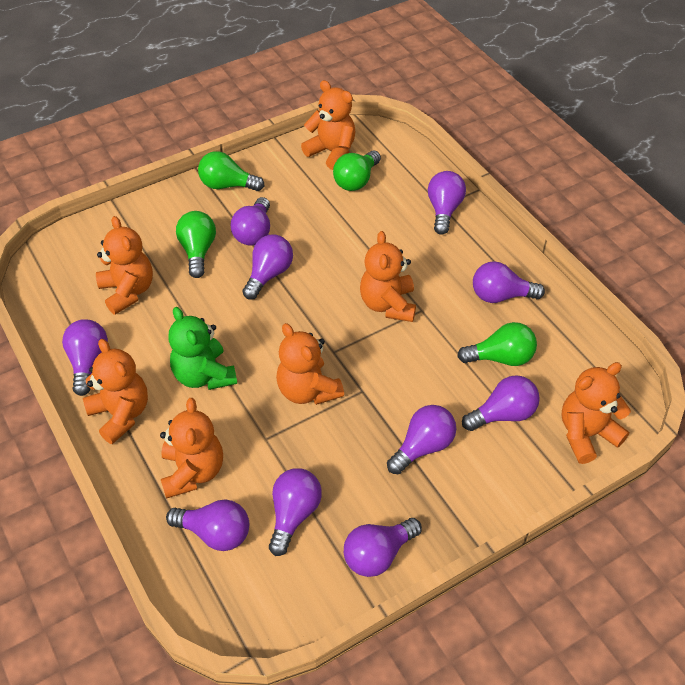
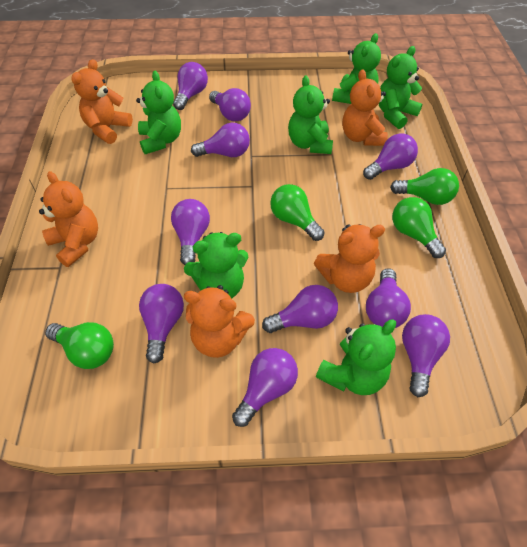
green teddy bear: [168,307,237,390] = 1 -> [136,71,181,154] [184,232,248,299] [288,76,333,154] [316,319,396,395] [332,33,381,104] [379,46,422,129] = 6
orange teddy bear: [83,339,148,444] [96,216,153,315] [160,398,223,499] [276,323,344,405] [301,80,356,170] [360,231,416,322] [561,362,631,464] = 7 -> [39,171,98,267] [71,59,133,144] [184,285,255,358] [314,224,385,293] [342,69,388,146] = 5

